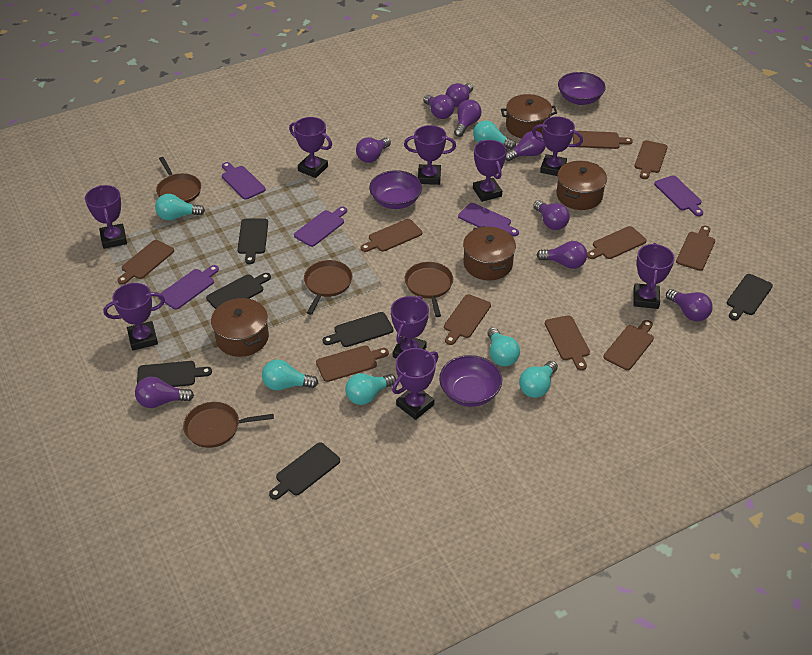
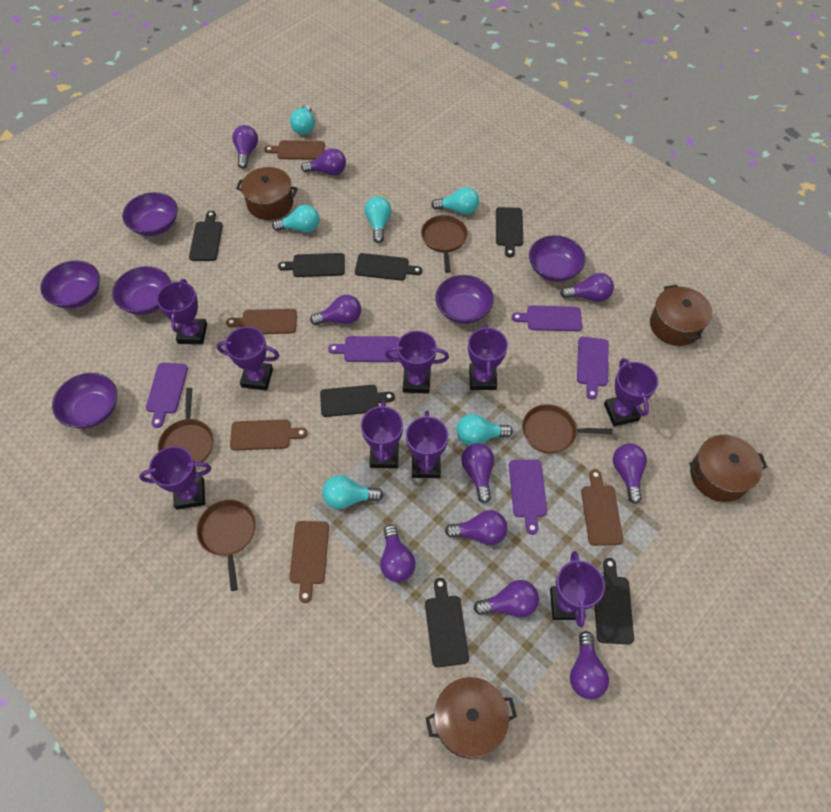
black cutting board: [137,361,212,387] [206,273,271,309] [237,218,268,264] [269,443,340,500] [323,312,393,347] [727,274,773,320] = 6 -> [189,211,223,261] [278,253,345,277] [320,385,395,417] [355,253,422,281] [425,578,469,667] [496,207,523,257] [595,558,634,645] = 7
brown cutting board: [117,240,174,284] [316,346,389,382] [361,219,422,252] [444,294,491,345] [545,315,590,371] [573,131,633,149] [587,226,647,259] [603,320,654,370] [634,140,668,179] [676,226,715,271] = 10 -> [226,309,297,334] [230,419,308,451] [264,140,325,160] [289,521,329,603] [581,469,623,546] = 5
purple bowl: [369,170,422,209] [439,355,502,407] [558,72,606,105] = 3 -> [40,261,100,309] [52,373,117,429] [112,266,171,315] [122,192,178,236] [435,275,494,324] [529,235,586,282] = 6
purple light bulb: [135,377,194,408] [356,137,391,163] [423,95,454,119] [446,83,473,107] [454,99,482,137] [505,131,546,161] [533,200,570,230] [537,241,587,269] [666,289,713,322] = 9 -> [232,125,258,169] [301,148,346,175] [310,295,361,325] [380,525,416,582] [445,510,508,545] [461,443,494,504] [474,580,539,617] [560,273,614,302] [570,631,609,699] [613,443,647,504] = 10

